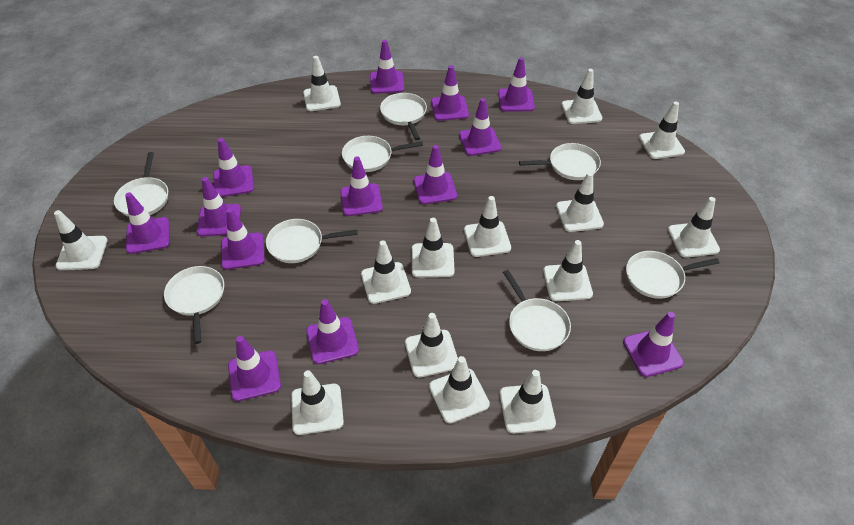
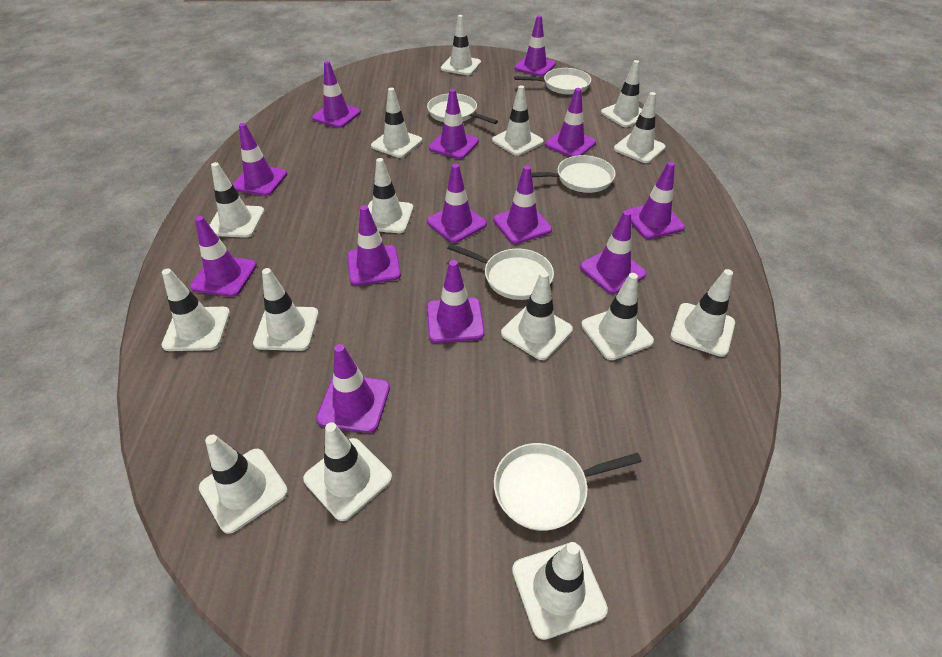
white pan: [114,152,168,217] [164,266,224,344] [266,219,358,263] [342,136,423,172] [380,93,427,140] [503,270,571,351] [519,143,601,180] [626,251,720,299] = 8 -> [427,93,498,124] [447,243,554,300] [494,443,642,531] [514,68,591,95] [532,155,616,193] = 5
white traffic cone: [54,210,108,270] [291,370,344,435] [303,56,341,111] [361,241,411,304] [405,313,458,378] [412,218,455,278] [429,356,490,423] [464,196,511,257] [500,370,556,434] [543,240,593,301] [556,172,604,232] [561,69,602,124] [639,101,685,159] [668,197,720,258] = 14 -> [161,269,230,351] [199,434,288,534] [209,162,265,238] [253,268,319,351] [303,422,392,521] [368,158,413,233] [371,88,422,158] [441,15,481,75] [492,85,544,156] [501,271,573,360] [512,542,608,640] [581,273,654,360] [601,60,642,127] [614,92,666,163] [670,269,735,357] = 15

